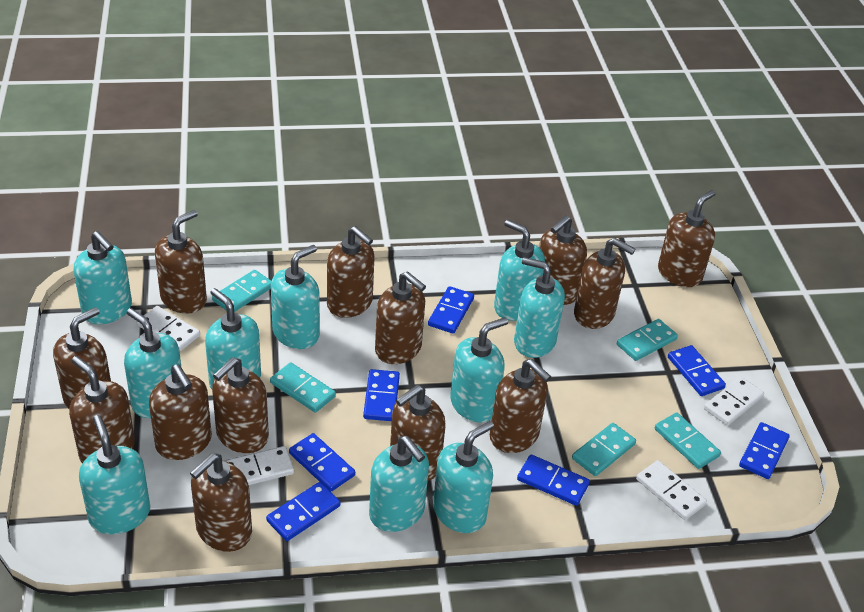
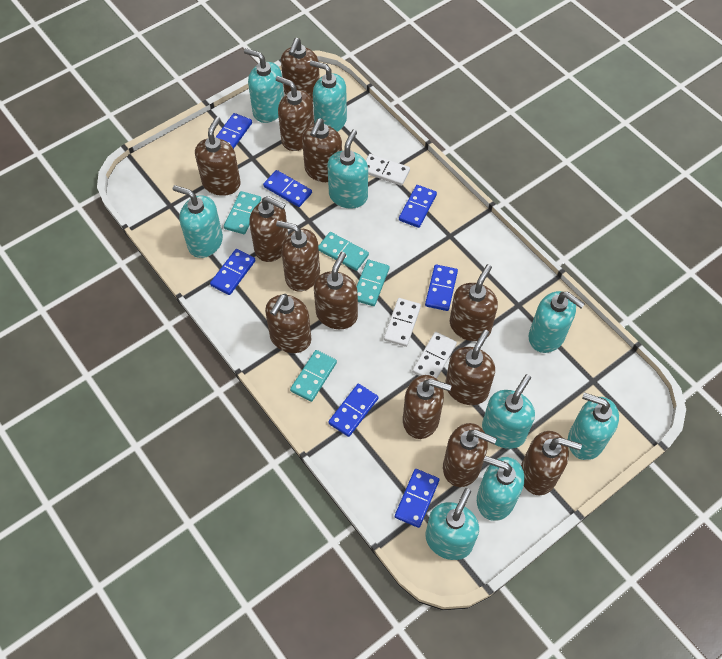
turquoise domino: [212,270,272,312] [270,362,336,413] [572,423,636,476] [617,319,678,361] [655,412,721,469] = 5 -> [224,191,261,234] [290,350,337,402] [318,232,369,271] [356,260,390,306] = 4
turquoise soap dispenser: [74,231,132,324] [79,415,150,534] [124,308,181,418] [205,288,261,389] [271,245,320,349] [369,436,429,532] [433,421,494,533] [450,317,508,422] [494,220,545,321] [514,257,565,358] = 10 -> [173,185,223,258] [244,48,284,123] [310,60,347,132] [327,130,368,209] [426,488,479,560] [477,456,524,521] [482,374,535,449] [529,291,585,353] [568,392,619,460] = 9
white domino: [137,306,200,351] [224,446,294,485] [636,460,707,520] [704,377,764,425] = 4 -> [366,154,410,186] [384,298,421,347] [412,332,457,379] = 3

